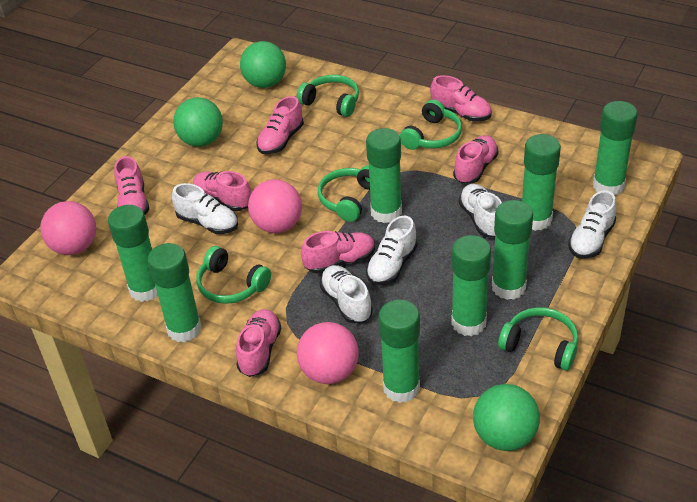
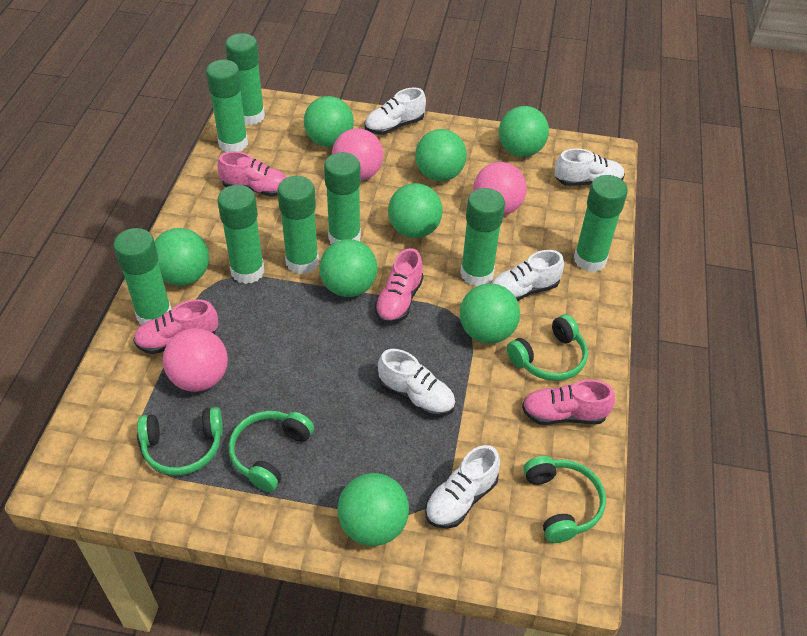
green ball: [173,97,223,147] [240,41,286,88] [473,384,540,451] = 3 -> [154,228,209,286] [304,96,354,147] [319,239,378,297] [338,473,409,546] [388,183,443,238] [415,129,467,181] [460,283,520,344] [499,106,549,157] = 8
green headphones: [196,246,271,304] [297,75,359,117] [318,165,370,222] [400,100,462,150] [498,307,578,371] = 5 -> [137,407,223,475] [229,411,314,492] [507,314,588,381] [523,456,606,543] = 4
pink shoe: [114,156,149,215] [193,171,251,211] [236,309,281,377] [256,96,304,154] [301,231,375,274] [430,75,492,121] [453,135,498,184] = 7 -> [133,299,218,354] [217,151,287,197] [375,248,424,324] [522,379,615,425] = 4

